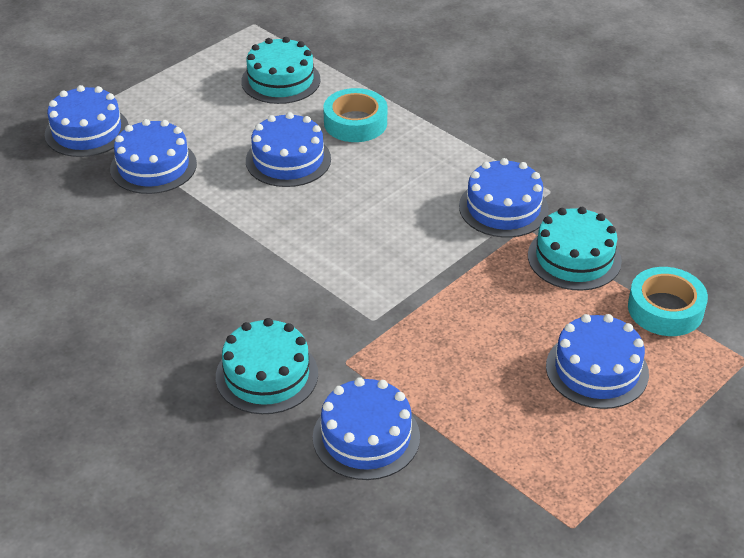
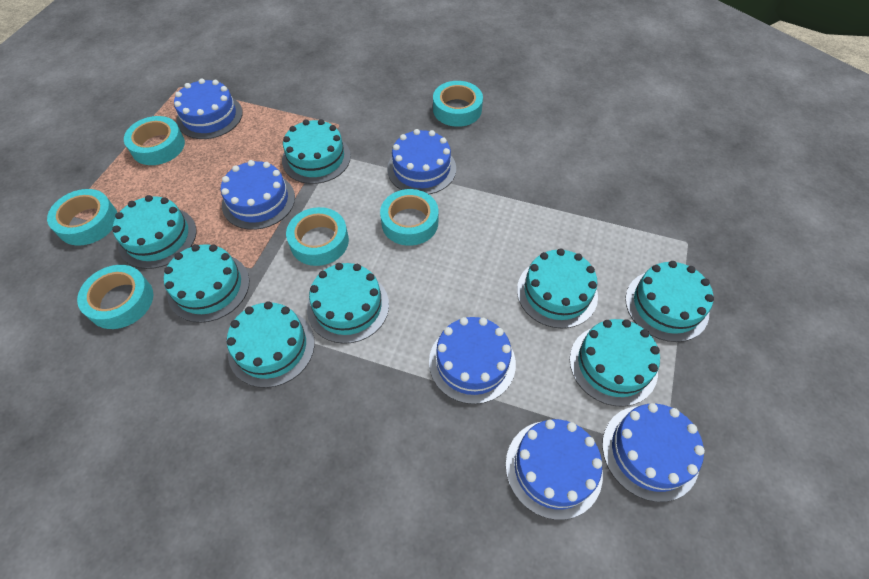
turquoise cake: [216,318,318,414] [241,37,321,104] [528,207,622,291] = 3 -> [112,195,197,269] [164,244,249,323] [227,301,315,388] [282,119,351,184] [307,263,389,344] [517,248,598,328] [570,319,660,407] [625,261,714,342] = 8
turquoise tape: [323,88,387,142] [628,267,708,336] = 2 -> [47,189,117,246] [77,265,153,329] [124,116,185,165] [286,207,349,266] [380,189,438,246] [433,81,483,127] = 6

